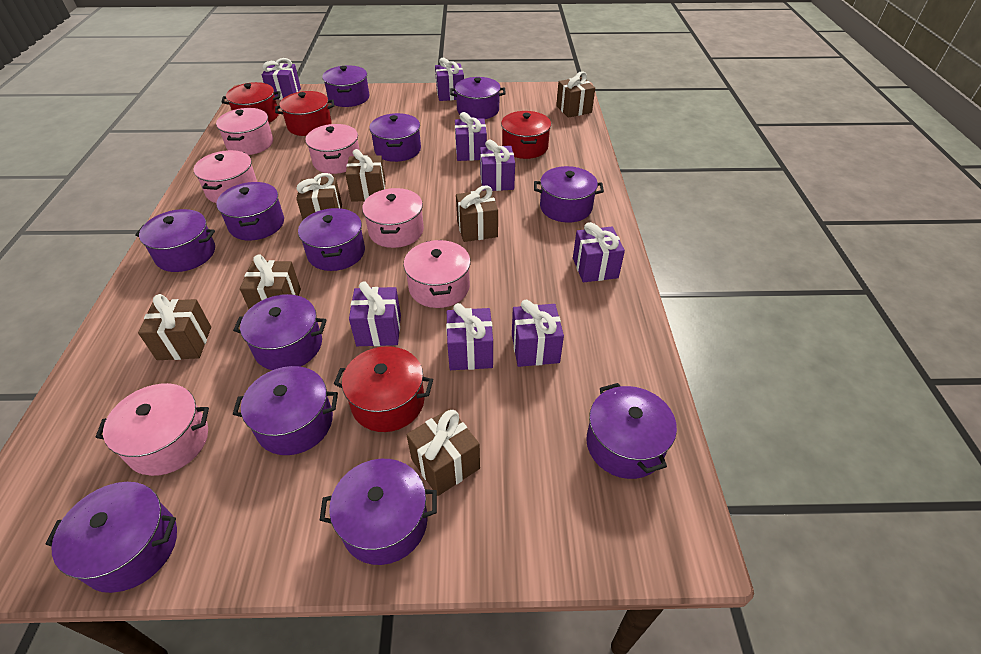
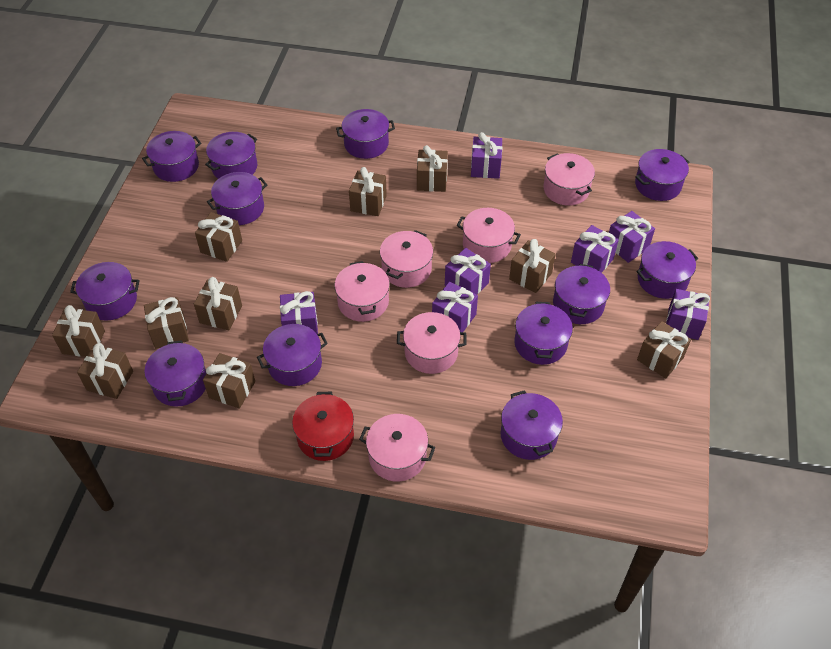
brown gift: [138,294,211,360] [240,254,301,309] [296,173,342,220] [345,149,386,202] [406,408,480,496] [456,185,498,242] [556,71,595,118] = 7 -> [52,305,105,357] [77,343,133,399] [144,297,189,349] [194,277,242,330] [195,212,242,262] [203,353,255,409] [349,167,387,216] [417,145,448,192] [509,239,556,293] [637,321,691,378] = 10
purple gift: [262,58,301,100] [349,281,401,346] [435,58,464,101] [446,303,493,370] [455,112,487,161] [480,140,515,191] [512,300,564,367] [573,222,625,282] = 8 -> [280,291,318,334] [432,282,478,336] [445,248,491,295] [471,132,502,179] [571,225,619,273] [609,211,655,263] [666,289,710,340] = 7
red pot: [221,82,280,123] [275,91,334,136] [334,346,433,432] [501,111,551,159] = 4 -> [292,392,354,461] = 1

